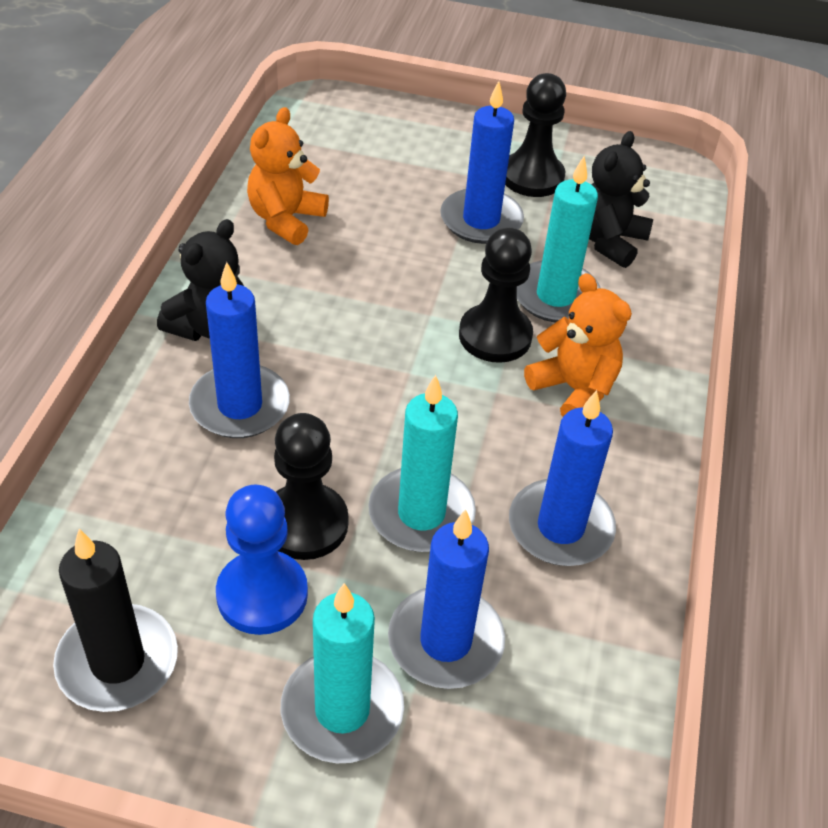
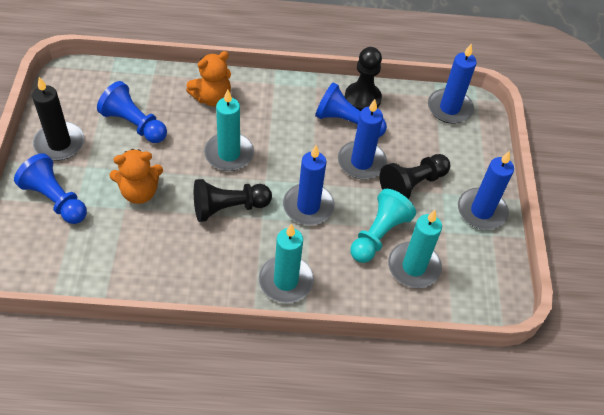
black teddy bear: [157,219,244,341] [589,131,653,268] = 2 -> none = 0
blue pawn: [216,484,308,635] = 1 -> [14,153,87,224] [97,81,167,143] [315,82,387,137] = 3
turquoise pawn: none = 0 -> [350,189,416,263] = 1

